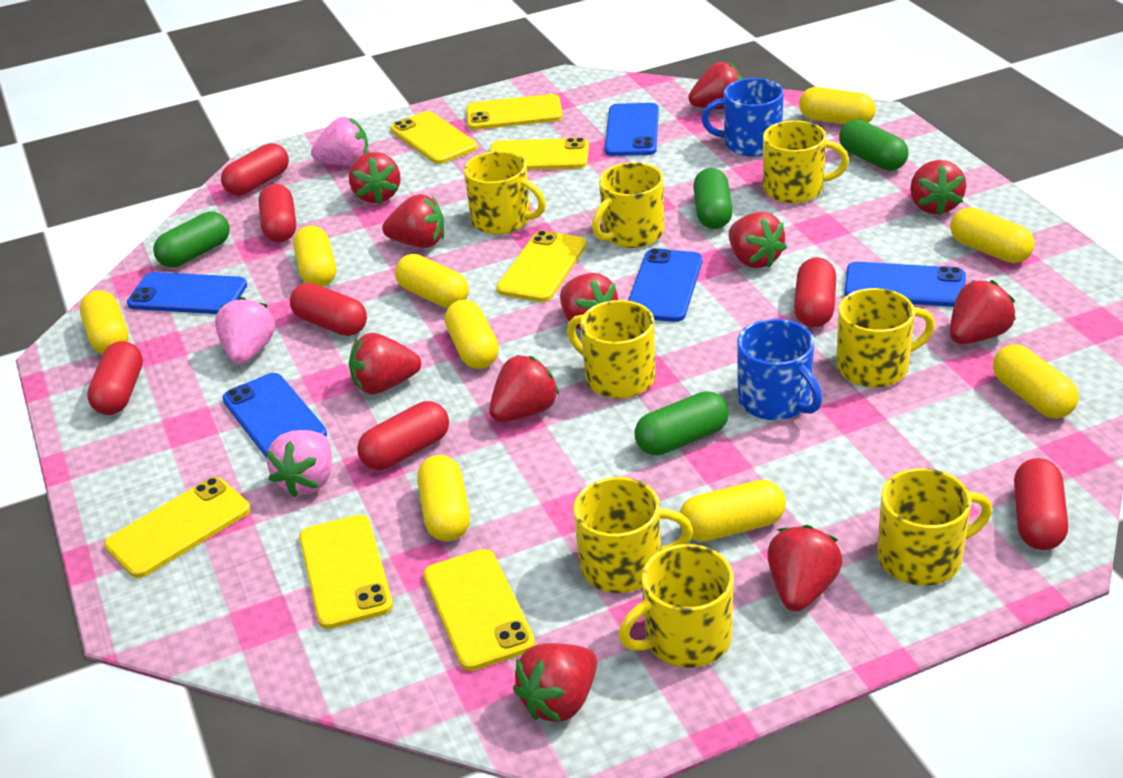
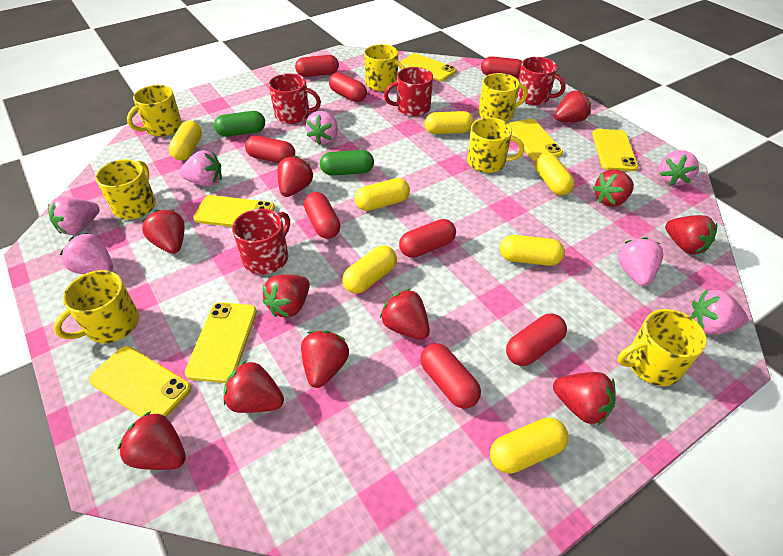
blue mug: [701,78,784,157] [737,319,822,421] = 2 -> none = 0
blue phone: [127,272,247,314] [222,373,327,458] [605,103,659,156] [628,248,702,322] [844,262,966,307] = 5 -> none = 0
green capsule: [153,211,230,268] [635,391,729,456] [693,168,733,229] [839,119,909,171] = 4 -> [214,111,265,137] [320,150,374,176] = 2
pink strawberry: [215,297,275,364] [266,430,332,497] [311,117,368,165] = 3 -> [48,197,100,235] [60,233,113,274] [179,150,222,187] [306,111,338,145] [618,237,663,286] [659,150,699,186] [691,289,748,335] = 7
red capsule: [87,341,143,415] [221,143,289,196] [258,184,296,242] [290,283,367,336] [357,401,449,470] [794,257,836,327] [1014,458,1068,550] = 7 -> [245,135,295,163] [295,55,339,77] [304,192,341,239] [329,72,367,102] [399,219,456,258] [420,343,481,409] [481,56,522,78] [506,314,567,366] = 8
red mug: none = 0 -> [232,209,290,274] [269,73,321,124] [384,67,433,117] [517,57,566,105] = 4
yellow capsule: [80,290,128,354] [293,225,336,287] [395,254,469,308] [417,455,470,541] [445,300,499,369] [679,480,786,542] [799,87,876,124] [950,207,1035,263] [993,344,1079,418] = 9 -> [169,121,202,160] [342,245,397,294] [355,178,410,211] [425,111,474,134] [490,418,569,474] [500,235,565,266] [535,153,575,196] = 7
yellow mug: [464,151,546,235] [567,300,655,399] [573,477,693,593] [592,162,664,248] [619,544,733,668] [763,120,849,203] [836,288,935,388] [877,468,992,586] = 8 -> [53,270,139,343] [95,159,156,220] [127,85,182,137] [364,44,405,91] [467,118,524,173] [479,73,528,122] [617,309,707,386] = 7
yellow phone: [104,477,250,578] [299,515,393,629] [390,111,477,164] [423,549,535,671] [466,94,563,130] [490,137,589,170] [496,230,587,302] = 7 -> [89,346,192,418] [185,302,257,383] [193,195,275,227] [400,53,457,82] [508,119,563,161] [592,129,638,171] = 6

